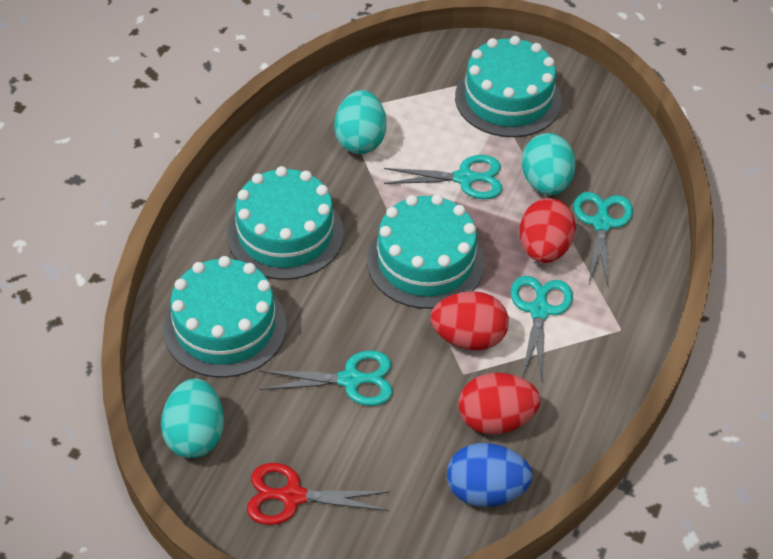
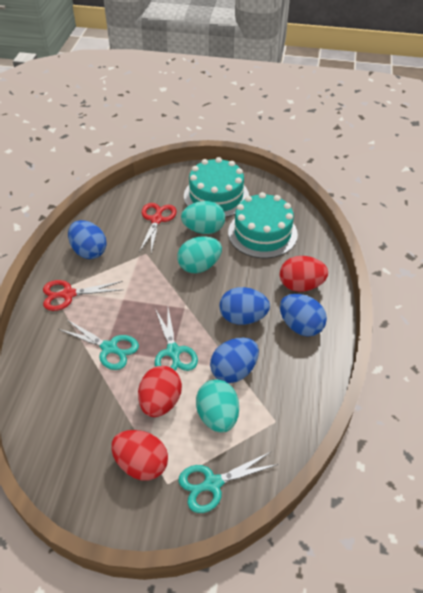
blue egg: [447,443,533,507] = 1 -> [68,220,107,259] [210,337,259,383] [220,287,270,325] [280,294,327,337] = 4
red scissors: [247,463,390,525] = 1 -> [43,280,122,311] [139,203,177,253] = 2
turquoise cake: [163,256,287,378] [227,166,344,280] [367,194,485,309] [455,36,562,137] = 4 -> [184,157,249,218] [228,192,298,258] = 2
turquoise scissors: [259,350,393,406] [384,155,503,199] [510,276,573,383] [573,192,633,288] = 4 -> [58,319,139,370] [155,308,198,371] [179,451,279,513] = 3

